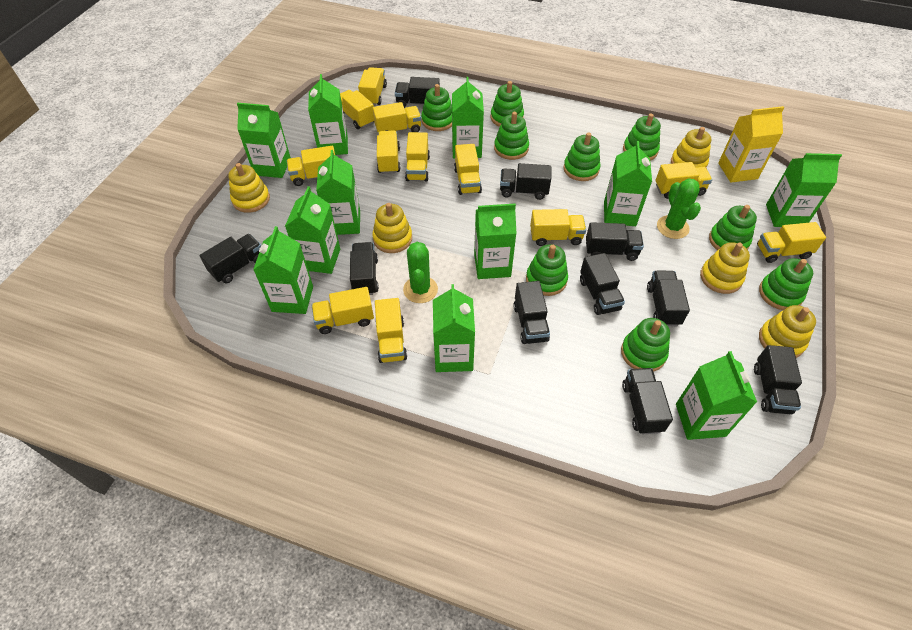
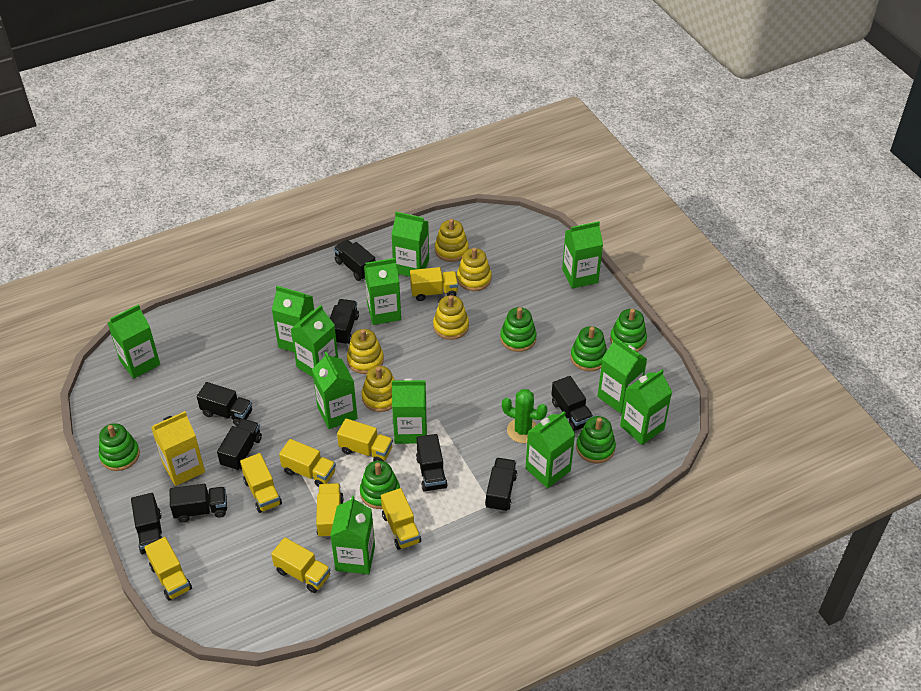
black truck: [199,234,261,283] [350,242,379,295] [395,77,440,108] [500,163,551,200] [513,281,550,344] [580,253,625,315] [586,222,644,261] [622,368,673,434] [647,271,690,326] [754,345,802,414] = 10 -> [131,493,163,554] [170,484,227,523] [197,382,252,426] [217,419,262,471] [330,299,359,345] [334,240,375,281] [416,434,448,492] [485,458,517,512] [551,376,594,431] = 9
green cactus: [403,242,438,303] [657,178,701,239] = 2 -> [502,389,547,443] = 1
green carton: [237,103,291,178] [253,226,313,314] [285,186,340,274] [308,74,348,155] [316,150,360,235] [433,284,475,372] [452,77,484,158] [474,203,517,279] [604,141,652,226] [676,351,757,440] [766,153,842,227] = 11 -> [107,304,160,379] [272,286,314,352] [291,305,338,377] [312,352,358,429] [330,496,375,574] [364,258,401,325] [391,212,429,277] [392,379,427,444] [526,411,575,488] [562,221,603,289] [597,337,647,413] [620,369,672,445] = 12
green stacking toy: [421,84,452,131] [491,81,524,127] [494,112,529,160] [526,244,568,296] [563,132,600,181] [621,318,670,372] [623,114,661,161] [709,205,757,250] [759,258,813,310] = 9 -> [99,423,140,471] [360,461,400,509] [500,307,537,352] [570,326,607,371] [576,416,616,463] [610,309,647,352] = 6
yellow truck: [287,146,335,186] [312,287,374,334] [340,90,374,129] [358,67,387,106] [373,102,421,133] [375,298,407,363] [377,131,400,174] [405,132,430,182] [454,144,482,195] [530,209,586,246] [656,162,712,199] [757,222,826,263] = 12 -> [144,537,192,601] [240,453,282,513] [271,537,330,593] [279,439,336,487] [316,483,344,538] [337,418,393,461] [381,488,421,550] [410,267,458,301] = 8

